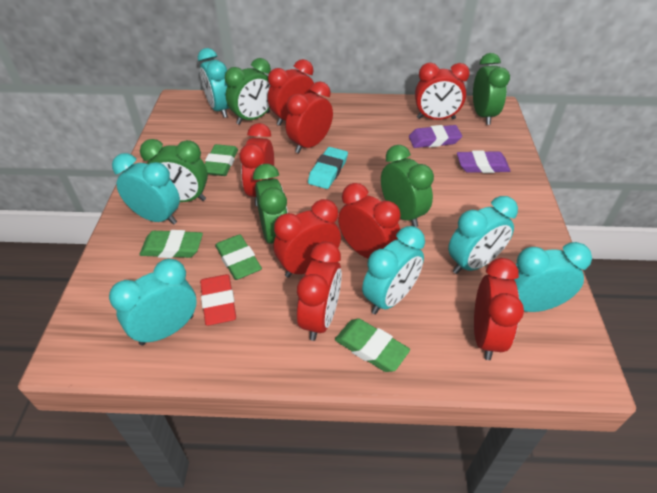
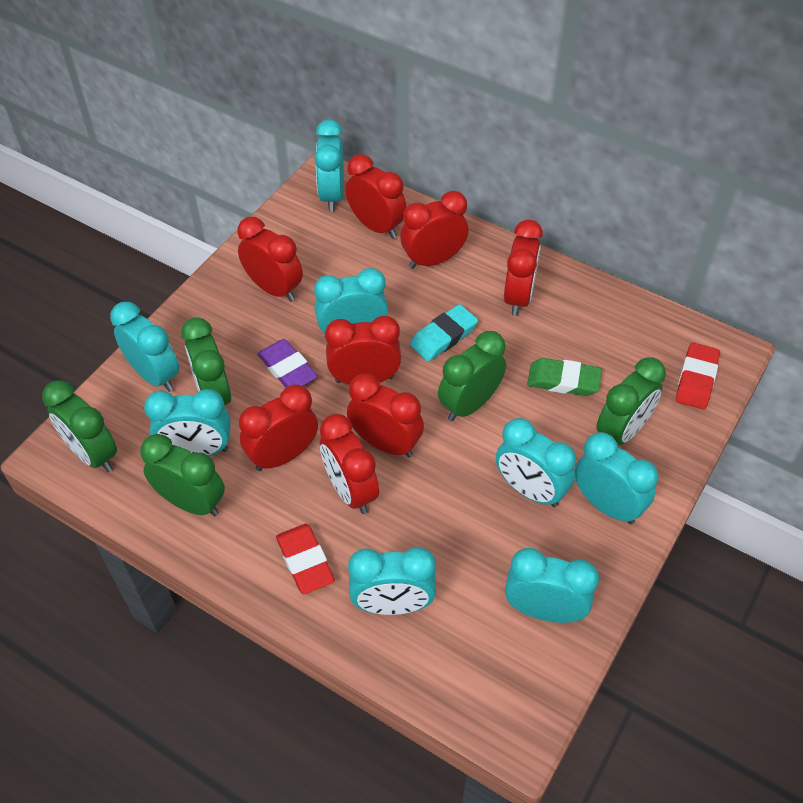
green eraser: [139,230,203,258] [205,144,238,176] [215,235,262,280] [335,318,410,372] = 4 -> [527,358,602,396] = 1
purple eraser: [409,125,462,148] [457,150,510,173] = 2 -> [257,339,318,388] = 1
red eraser: [200,274,236,326] = 1 -> [276,524,335,594] [676,343,720,409] = 2
turquoise clock: [109,259,197,346] [112,153,180,225] [198,48,229,118] [362,226,425,314] [448,196,518,274] [514,242,592,312] = 6 -> [110,302,179,392] [144,389,231,456] [314,120,344,212] [314,268,388,339] [348,547,436,615] [496,418,576,507] [505,548,599,623] [575,432,659,524] = 8

